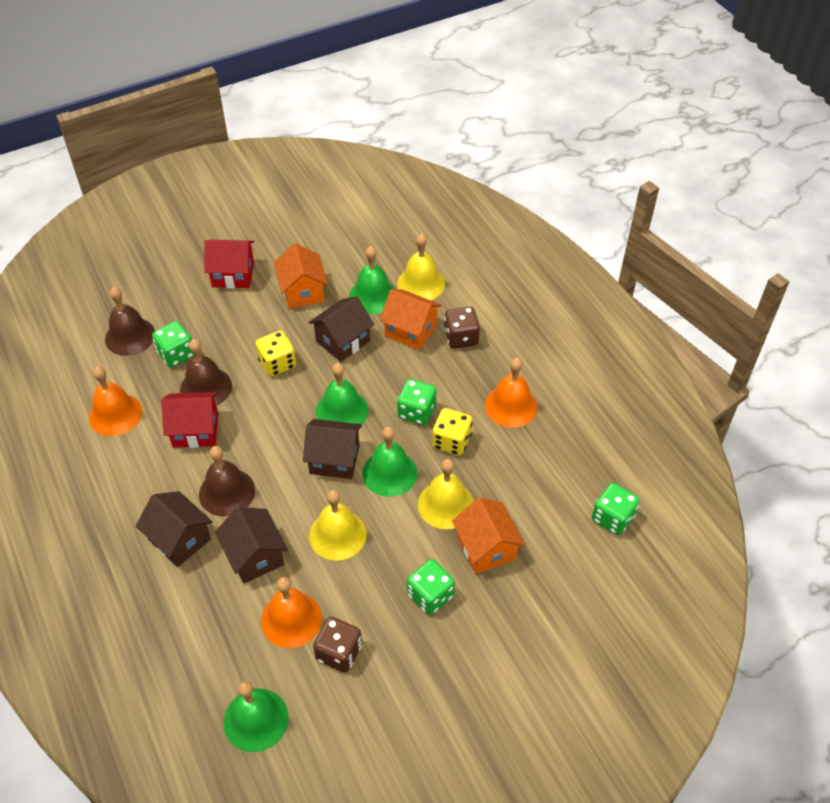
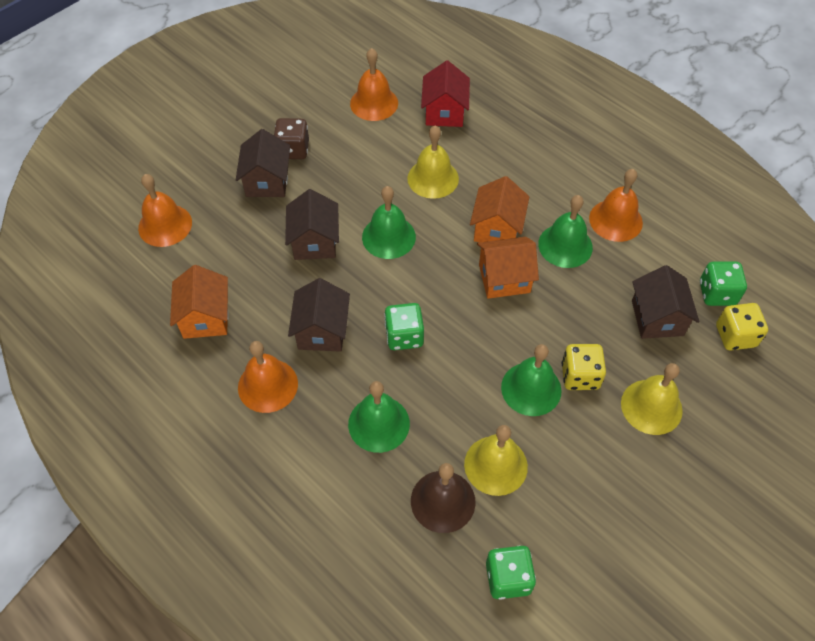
brown bell: [105,287,155,356] [180,339,232,406] [199,446,255,516] = 3 -> [411,463,476,533] = 1
brown dice: [313,617,362,673] [444,307,480,349] = 2 -> [274,118,309,159] = 1
green dice: [152,321,194,368] [397,379,436,425] [407,559,455,615] [592,483,640,535] = 4 -> [384,303,424,350] [486,546,536,600] [700,262,747,306] = 3
orange bell: [89,366,142,436] [261,577,322,648] [485,358,537,428] = 3 -> [138,174,192,247] [238,341,298,413] [350,48,398,121] [589,169,643,242] = 4
red house: [161,392,218,448] [204,240,254,288] = 2 -> [421,60,470,127] = 1

